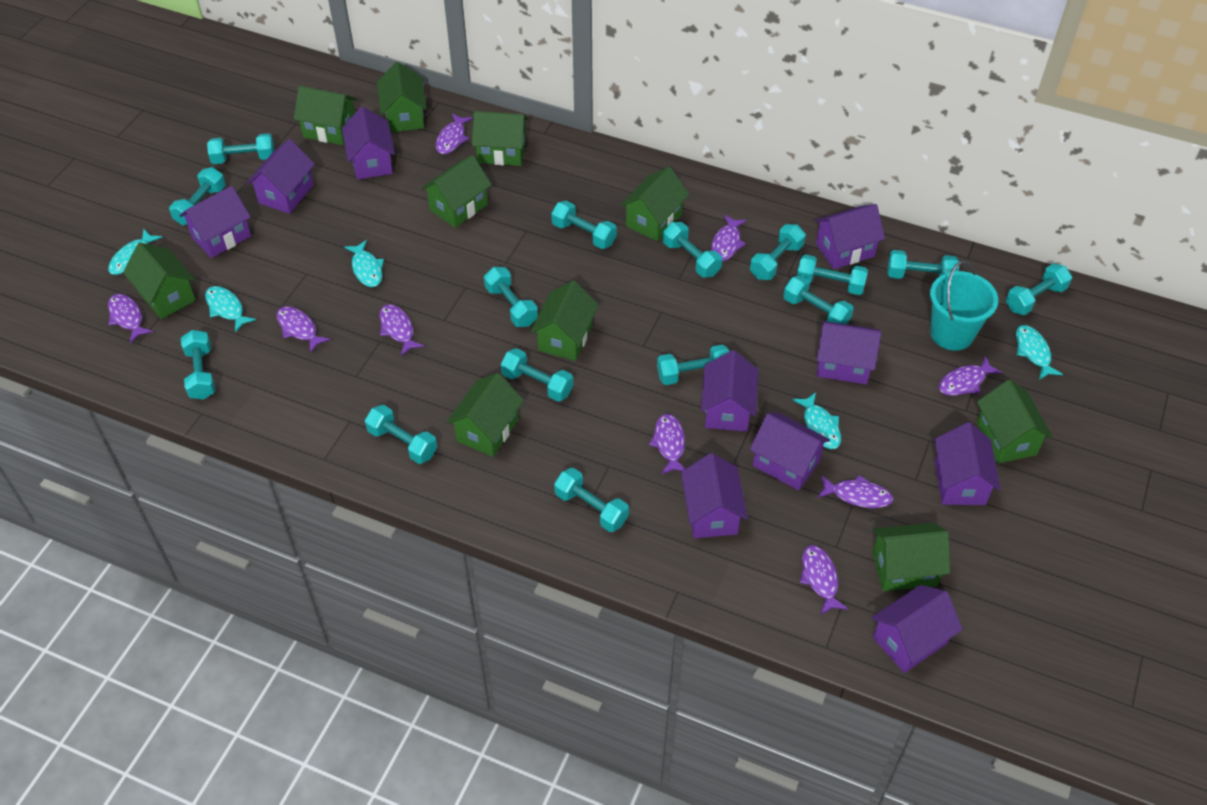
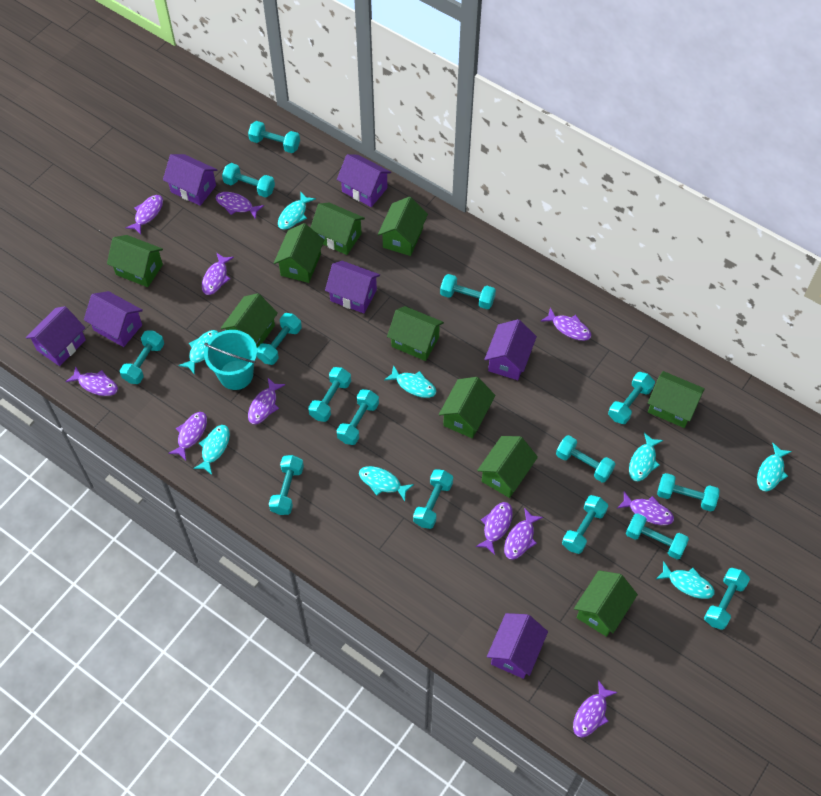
purple fish: [108,294,153,343] [276,306,331,353] [379,304,424,356] [436,113,473,154] [649,414,685,475] [711,215,747,261] [800,545,848,615] [818,475,893,508] [939,356,1002,396] = 9 -> [66,366,118,396] [126,195,163,235] [168,412,207,460] [202,252,234,295] [216,192,264,219] [248,378,285,424] [475,502,513,555] [504,508,543,560] [541,308,591,341] [573,680,618,738] [617,491,674,525] = 11
purple house: [179,186,251,258] [247,139,315,214] [342,107,395,179] [681,453,748,538] [701,350,759,432] [750,412,830,490] [814,204,885,269] [817,321,882,384] [871,585,962,673] [934,422,1001,505] = 10 -> [26,306,86,366] [84,291,143,347] [163,154,217,206] [325,261,380,313] [337,154,391,207] [484,319,537,380] [487,613,548,679] = 7
turquoise fish: [108,229,163,275] [205,286,256,333] [344,240,384,287] [792,392,841,449] [1016,325,1063,380] = 5 -> [178,330,219,375] [193,425,230,475] [278,191,315,230] [359,466,414,501] [384,365,436,398] [629,433,663,481] [656,561,715,599] [757,443,792,492] = 8

